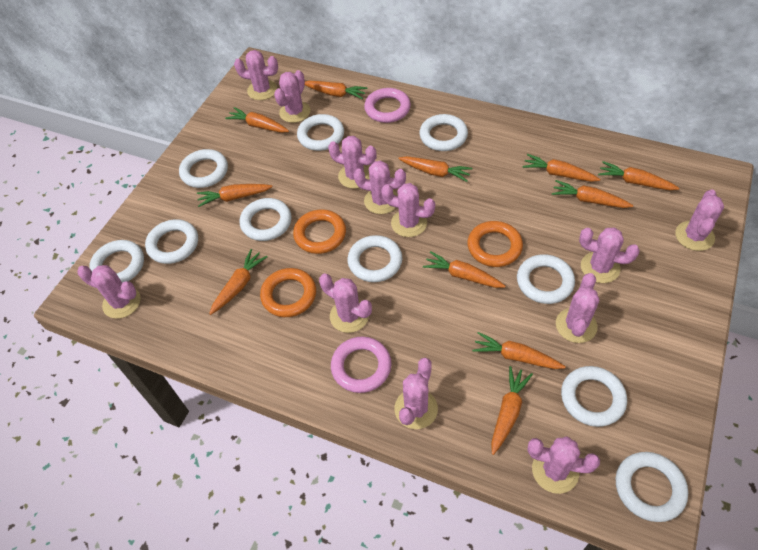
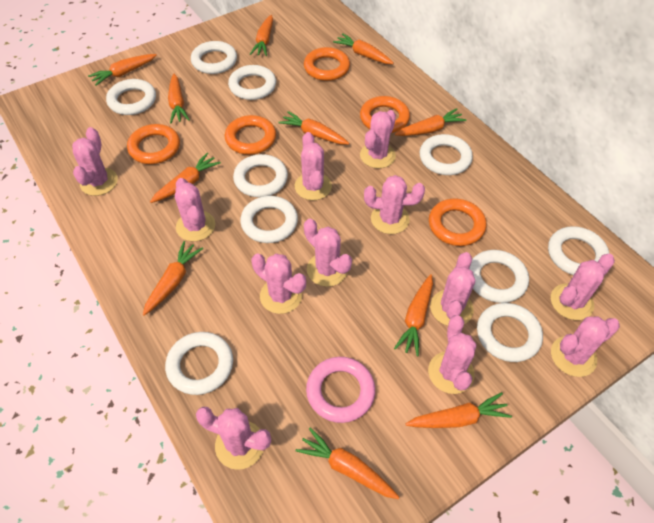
orange ring: [260,268,316,317] [293,209,346,254] [467,221,523,267] = 3 -> [127,124,180,164] [225,115,276,155] [304,47,350,81] [360,96,410,133] [429,199,486,246] = 5
pink ring: [331,337,391,393] [364,88,411,123] = 2 -> [306,357,375,423] = 1

